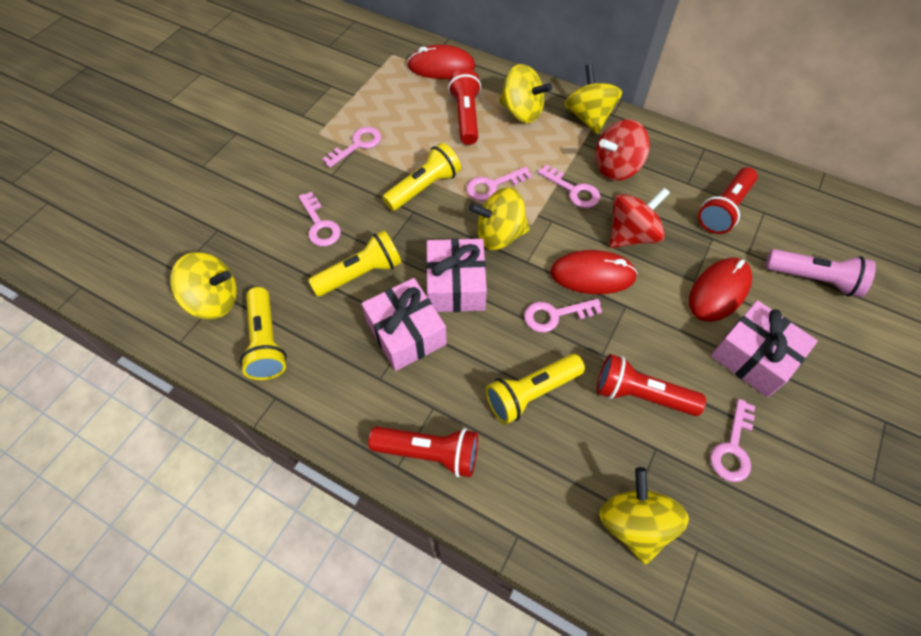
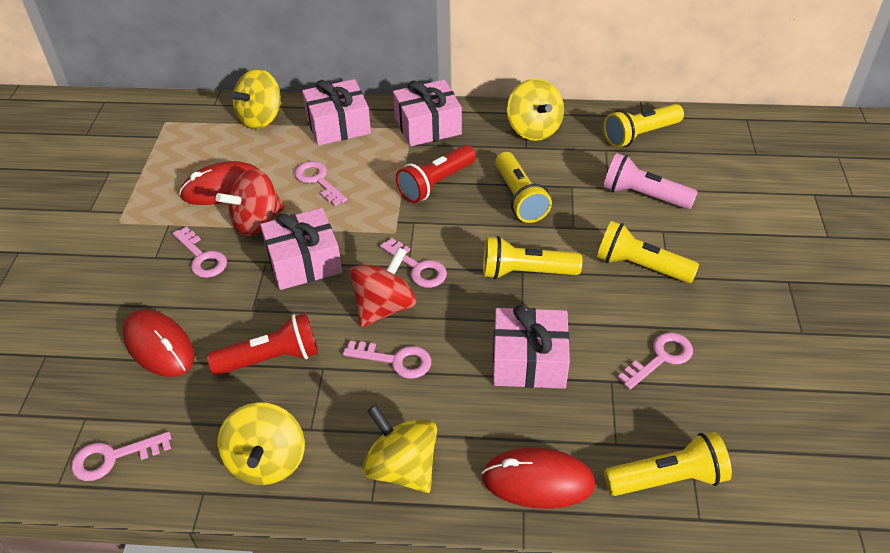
pink gift: [361,278,447,371] [426,238,487,312] [710,300,818,397] = 3 -> [260,208,342,290] [302,79,371,146] [393,80,462,146] [493,305,570,389] = 4
red flashlight: [368,426,478,477] [448,69,481,145] [597,354,706,416] [698,167,758,234] = 4 -> [207,312,318,376] [396,145,476,203] = 2
yellow flashlight: [240,287,287,380] [308,230,402,297] [382,143,461,211] [485,354,585,424] = 4 -> [483,236,582,279] [495,152,552,223] [597,221,699,283] [603,104,684,148] [604,432,732,496] = 5
yellow spinning top: [170,252,237,320] [469,187,530,250] [499,64,552,123] [565,64,622,134] [599,467,689,564] = 5 -> [217,402,305,485] [229,69,281,129] [362,405,437,493] [507,79,564,141] = 4

